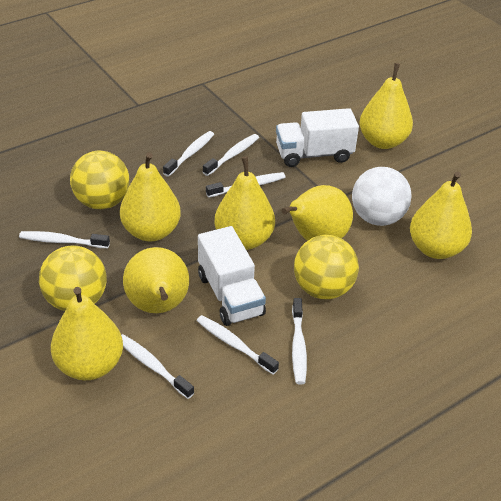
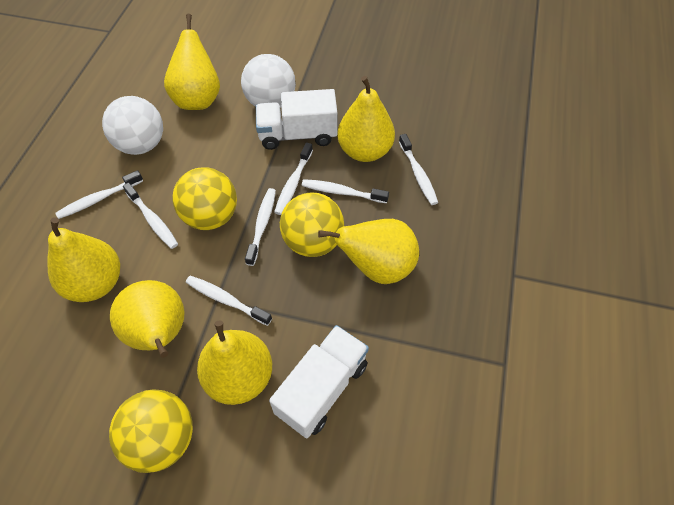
white ball: [352,167,412,226] = 1 -> [102,96,163,155] [241,54,296,108] = 2
yellow pear: [51,287,123,380] [120,153,181,241] [123,247,189,313] [215,157,275,250] [282,185,353,241] [359,63,413,149] [410,171,472,259] = 7 -> [47,217,120,302] [110,280,185,358] [164,14,220,110] [197,320,272,405] [318,219,419,284] [337,76,395,162] = 6

